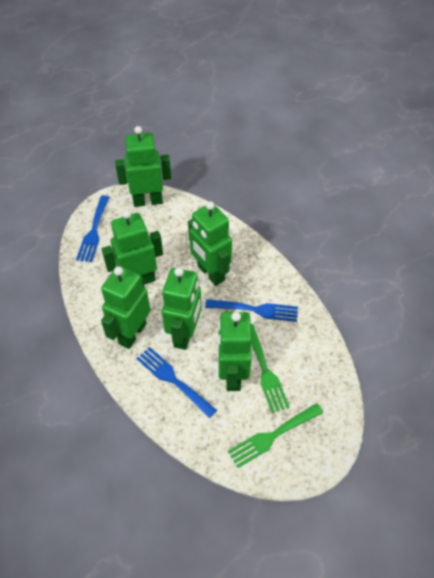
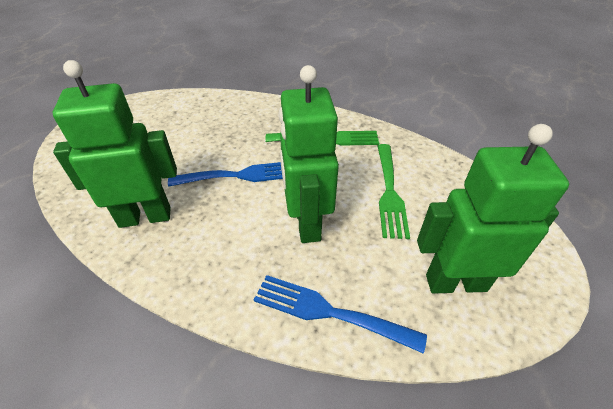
blue fork: [76,195,110,262] [136,347,217,418] [205,299,298,322] = 3 -> [168,162,283,187] [254,275,427,354] = 2
green robot: [101,266,150,349] [102,210,163,284] [115,126,171,207] [162,267,202,350] [188,201,232,286] [217,312,252,391] = 6 -> [53,60,177,228] [279,65,339,243] [417,124,569,294] = 3

